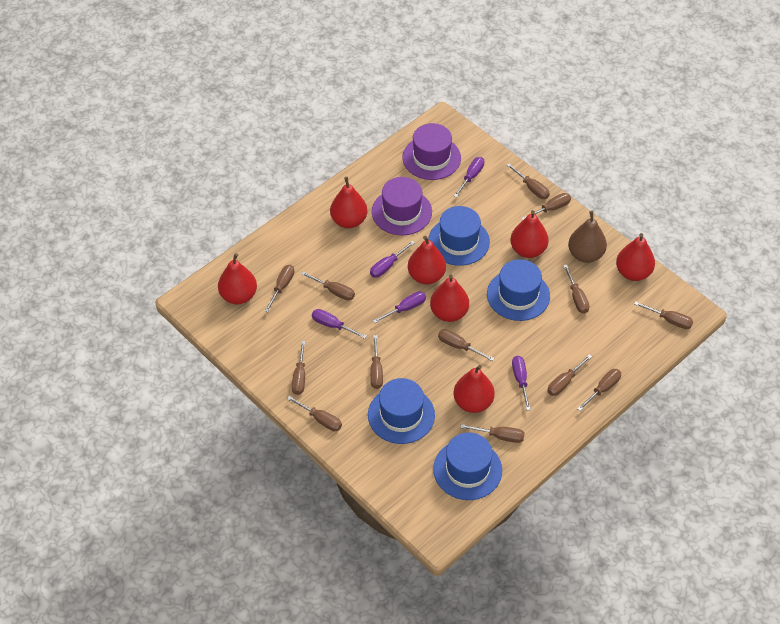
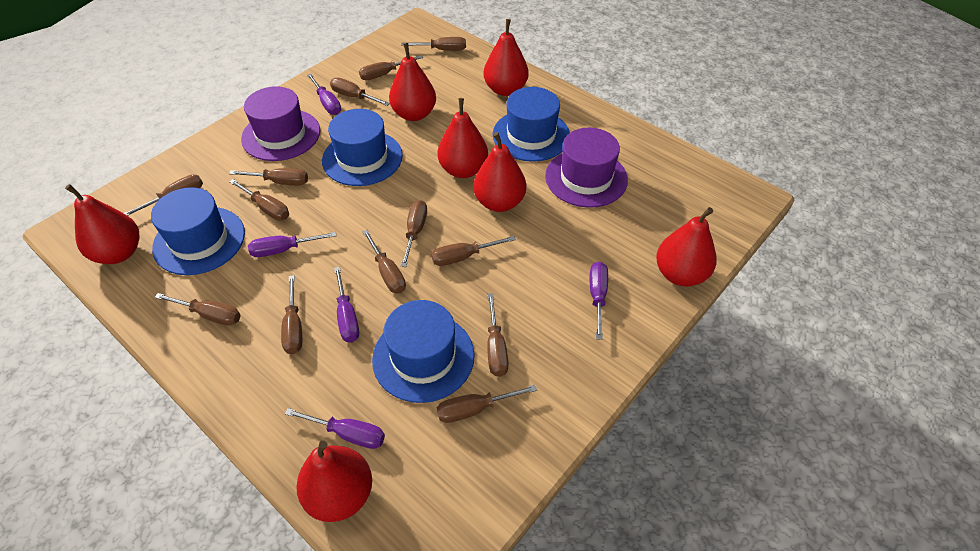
brown pear: [568,211,607,263] = 1 -> none = 0

